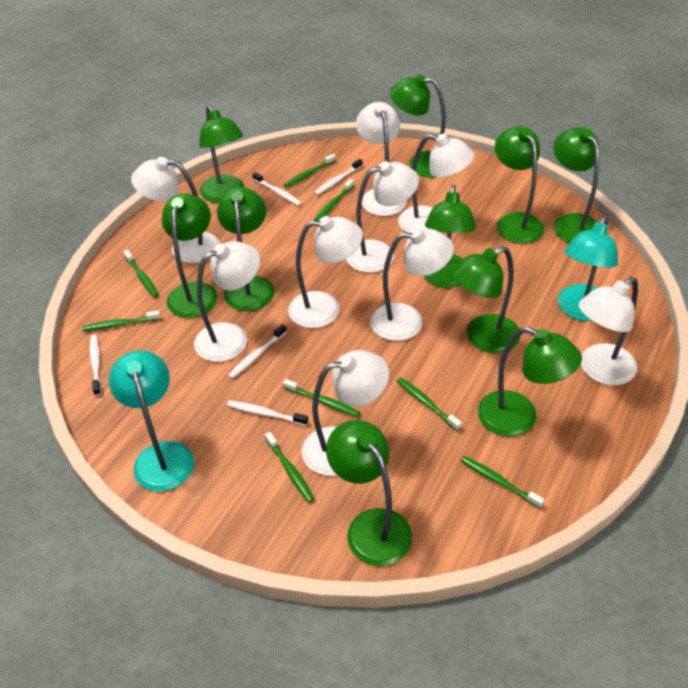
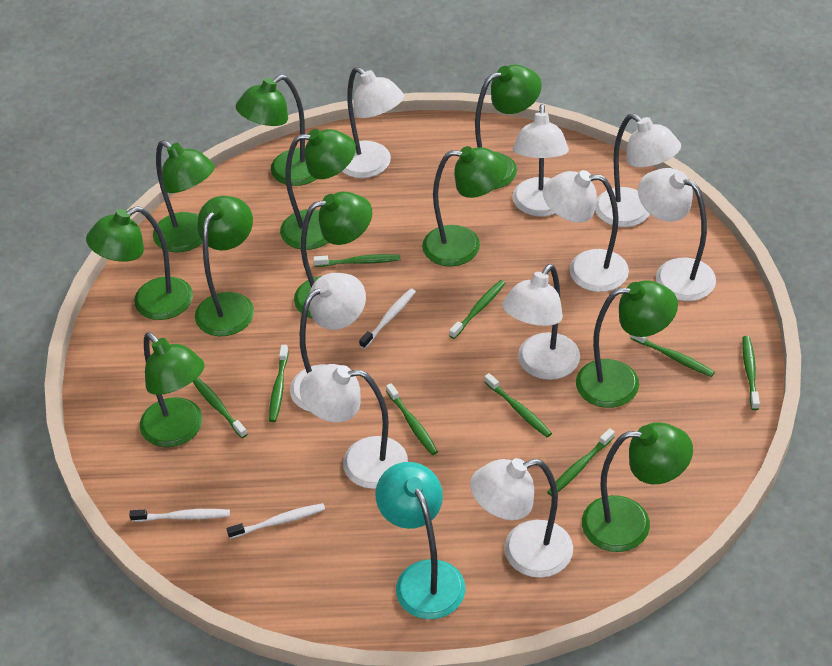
green lamp: [162,193,218,318] [199,105,244,203] [217,187,275,311] [326,420,412,566] [390,74,446,178] [424,185,476,288] [452,246,521,353] [478,327,582,437] [495,126,544,244] [553,127,599,243] = 10 -> [86,206,193,320] [140,333,205,447] [153,140,215,252] [195,196,254,336] [236,75,316,186] [280,129,356,250] [294,192,372,319] [422,146,507,266] [475,65,542,189] [576,280,678,408] [582,422,693,552] = 11
green toothbrush: [82,310,160,331] [123,250,159,298] [265,432,315,503] [283,379,360,417] [284,154,336,188] [314,179,354,221] [397,377,462,431] [460,456,545,508] = 8 -> [193,377,247,438] [269,345,289,422] [313,254,400,267] [386,383,438,455] [449,280,505,339] [484,373,552,437] [547,428,615,496] [630,335,715,377] [742,336,760,410] = 9
turquoise lamp: [109,350,194,492] [558,216,618,321] = 2 -> [375,462,466,619] = 1
white toothbrush: [90,334,101,396] [227,400,308,426] [228,324,287,379] [252,172,302,206] [314,159,363,195] = 5 -> [129,509,230,522] [227,503,325,539] [359,289,416,349] = 3

